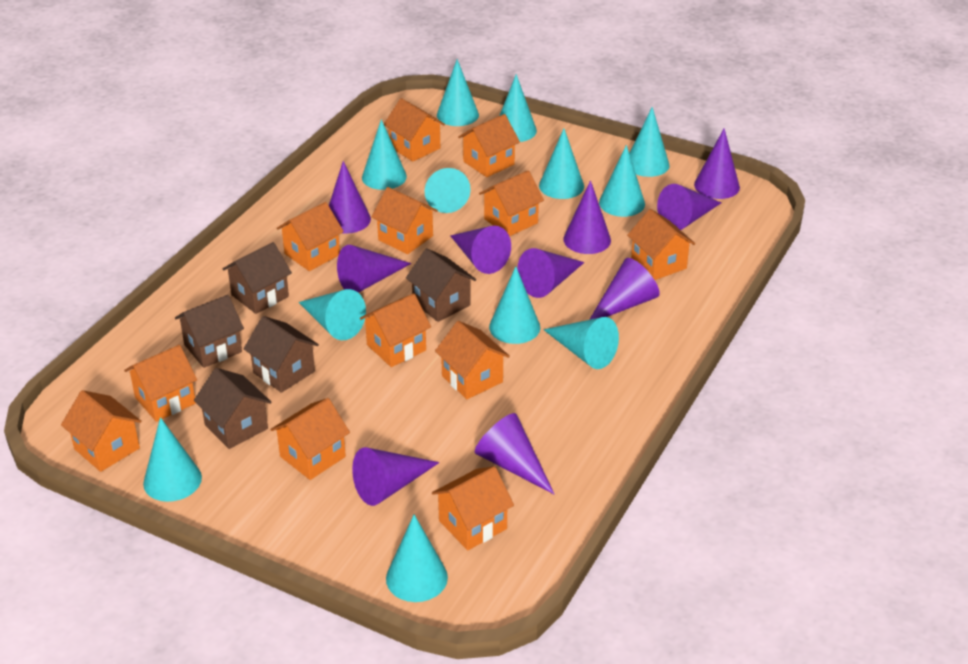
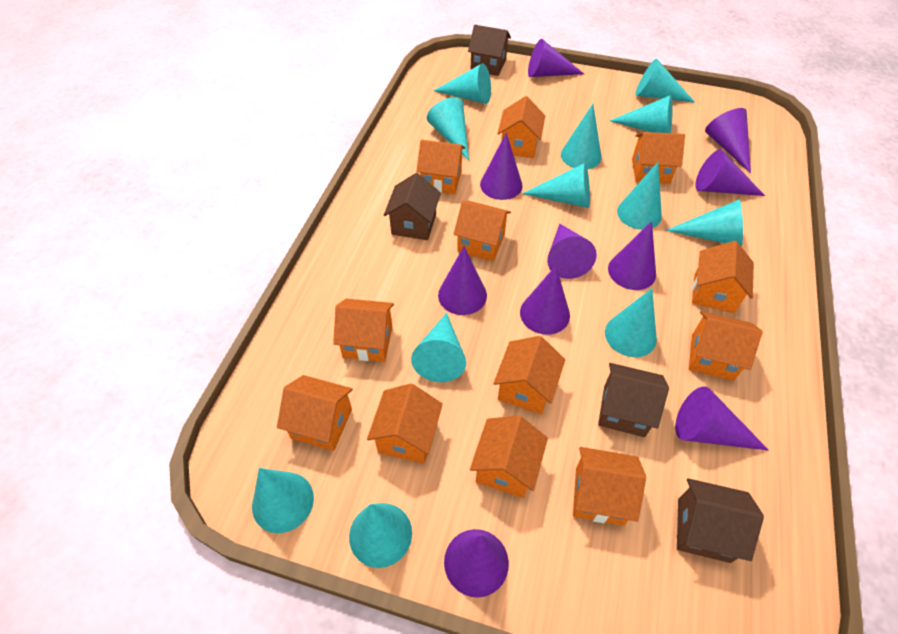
brown house: [175,295,244,368] [194,368,271,449] [223,242,292,314] [243,316,319,393] [406,248,476,322] = 5 -> [384,173,441,240] [468,25,511,76] [598,363,669,437] [677,478,764,563] = 4

